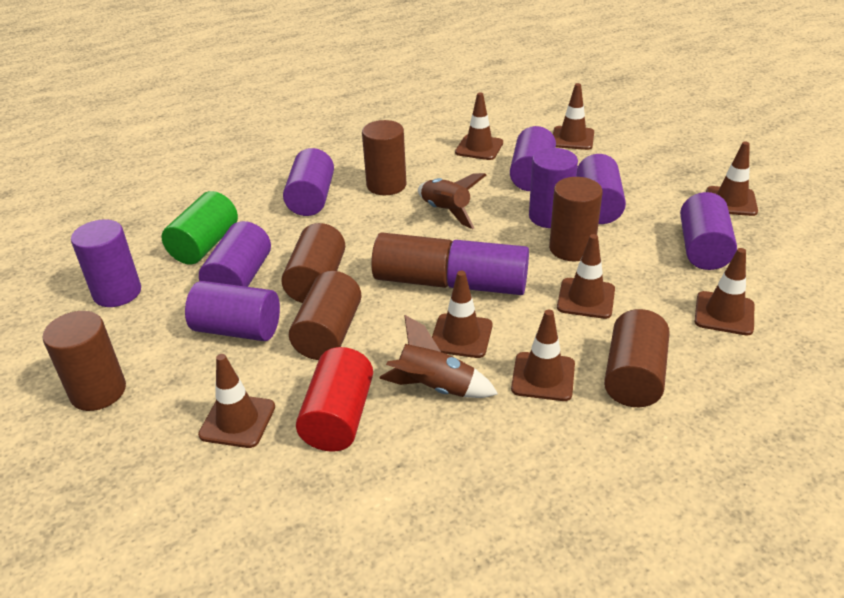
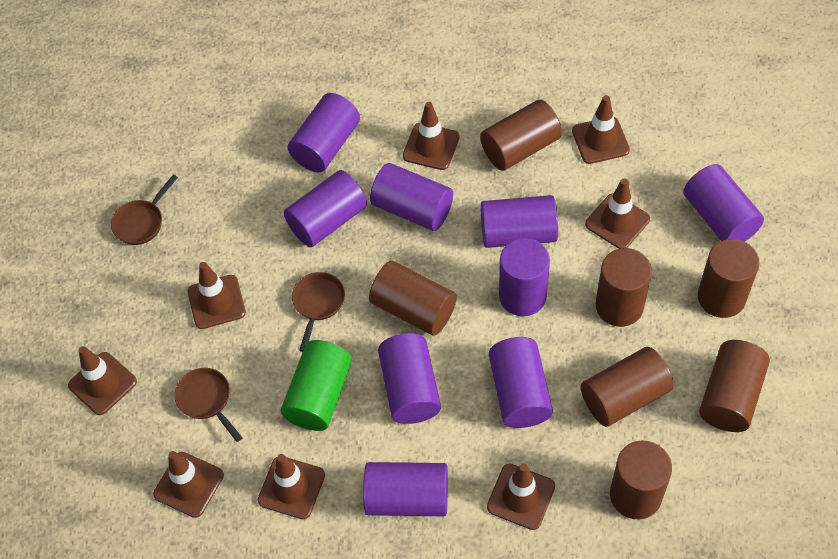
brown pan: none = 0 -> [111,174,178,245] [174,368,243,442] [292,272,345,352] = 3
brown rocket: [379,315,498,398] [418,173,486,229] = 2 -> none = 0
red cylinder: [296,347,373,452] = 1 -> none = 0

